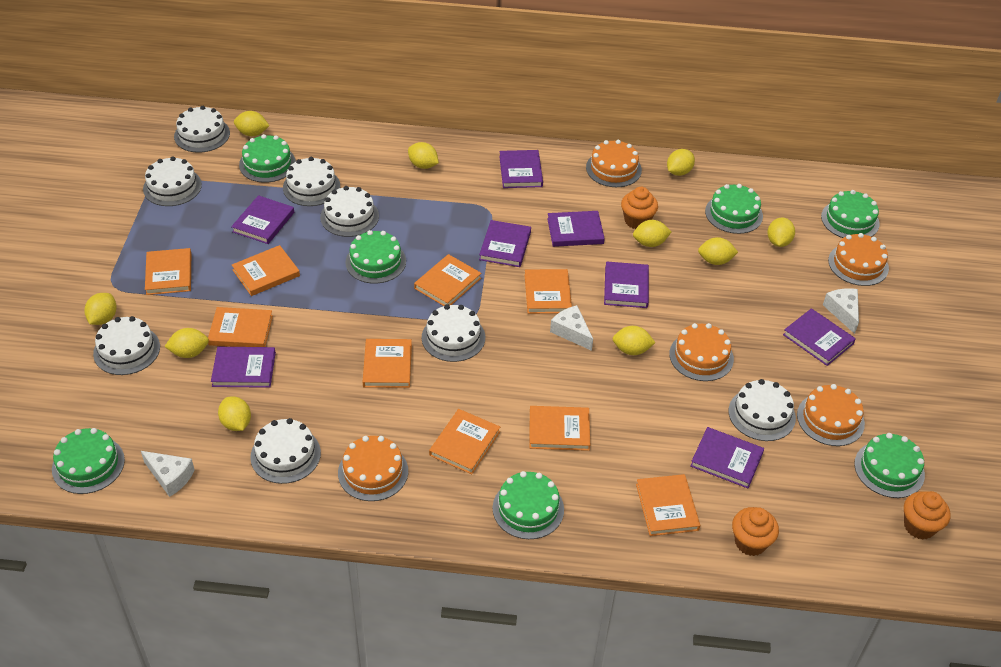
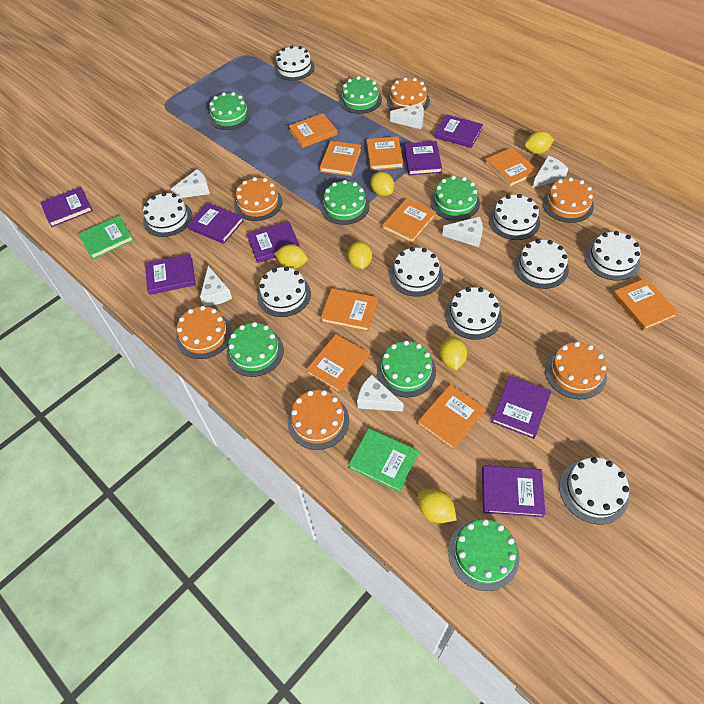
green book: none = 0 -> [78,216,134,260] [348,428,419,492] = 2
orange cake: [338,436,408,501] [586,140,642,187] [669,323,734,381] [797,384,865,446] [828,233,889,286] = 5 -> [176,306,232,359] [234,177,283,221] [288,390,349,450] [387,77,430,110] [542,177,594,223] [545,342,607,399] = 6
orange cupcake: [621,187,658,229] [732,507,779,556] [904,491,951,540] = 3 -> none = 0
white cake: [93,316,160,375] [143,156,202,206] [174,106,230,153] [250,418,321,484] [283,157,340,206] [320,186,379,237] [422,304,485,362] [729,379,796,441] = 8 -> [143,192,192,237] [257,266,311,317] [274,45,315,81] [389,247,443,297] [445,287,502,340] [489,194,540,240] [514,239,569,289] [559,457,629,524] [585,231,641,281] = 9
white cheese: [141,451,195,497] [550,305,593,351] [823,288,859,334] = 3 -> [171,169,210,198] [200,266,232,306] [357,375,404,412] [390,103,424,129] [442,217,483,247] [533,156,568,188] = 6
yellow lemon: [84,293,117,325] [164,328,209,358] [218,396,251,431] [234,111,269,136] [408,142,439,169] [612,326,655,355] [633,220,671,247] [667,149,695,176] [698,237,738,265] [767,217,795,247] = 10 -> [274,244,308,269] [348,241,372,269] [371,172,394,196] [418,489,457,523] [439,336,467,370] [525,131,554,154] = 6

